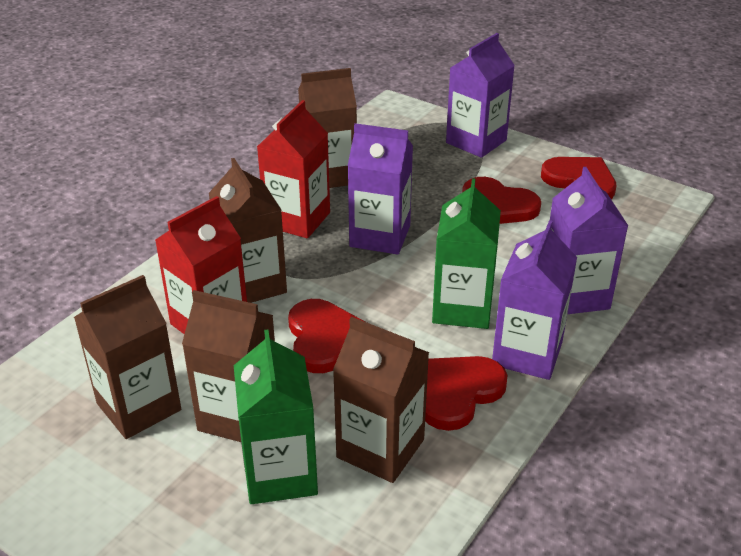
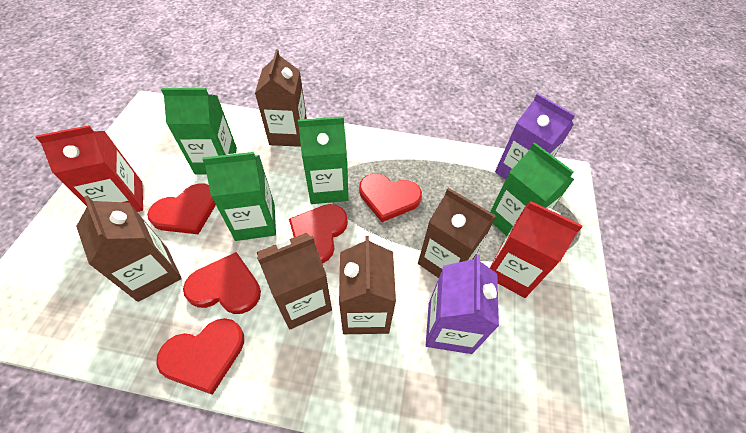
green carton: [234,330,318,504] [432,178,501,329] = 2 -> [161,88,237,174] [202,152,276,241] [298,116,349,204] [490,143,574,236] = 4
purple carton: [348,123,413,255] [446,33,515,158] [492,220,577,380] [550,167,628,314] = 4 -> [426,254,499,354] [495,93,575,180] = 2
red heart: [288,299,365,373] [425,356,508,431] [462,177,541,224] [541,157,616,199] = 4 -> [147,183,216,234] [156,318,244,395] [183,252,261,314] [289,204,348,264] [359,174,422,222] = 5

